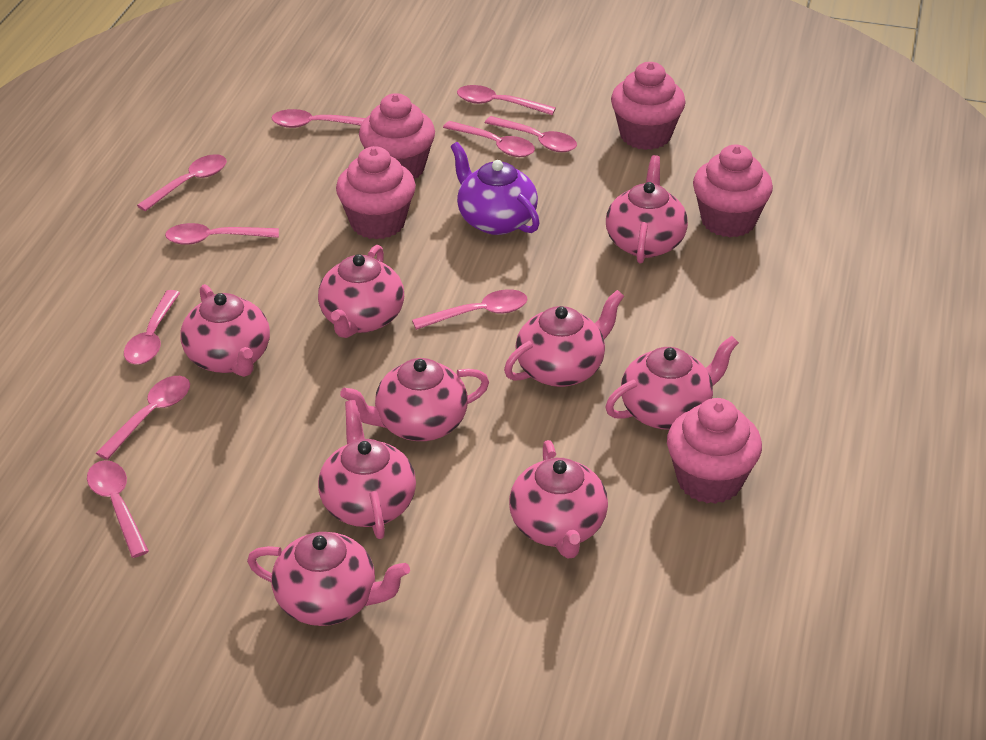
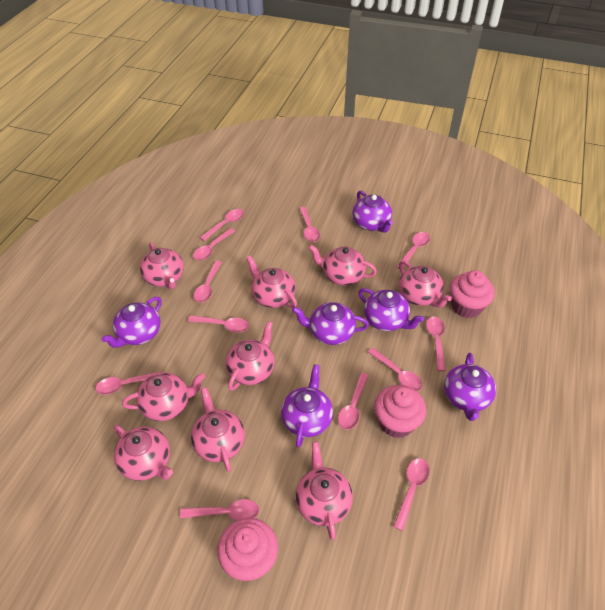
pink cupcake: [336,146,416,239] [359,93,435,179] [611,62,686,150] [667,398,762,504] [693,145,773,237] = 5 -> [217,518,278,581] [374,385,427,438] [450,270,495,318] = 3
pink spoon: [87,460,149,558] [96,376,190,460] [124,290,180,365] [137,154,227,211] [165,223,279,245] [271,109,366,128] [412,289,527,330] [443,121,535,157] [457,85,556,115] [485,116,577,152] = 10 -> [95,371,164,395] [180,499,259,521] [188,315,249,332] [193,228,235,260] [194,261,222,303] [200,209,244,241] [299,207,320,242] [338,373,369,430] [368,348,423,391] [393,458,430,531] [397,232,430,269] [426,317,446,371] = 12
purple teapot: [450,142,540,235] = 1 -> [101,297,162,348] [281,364,333,448] [292,302,369,345] [352,191,393,233] [358,288,424,331] [444,353,496,421] = 6

